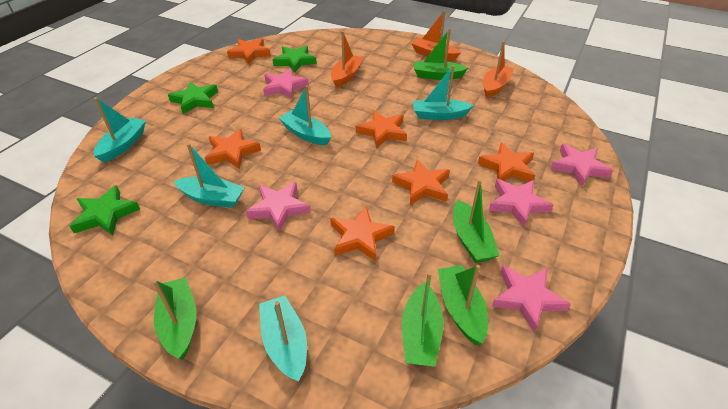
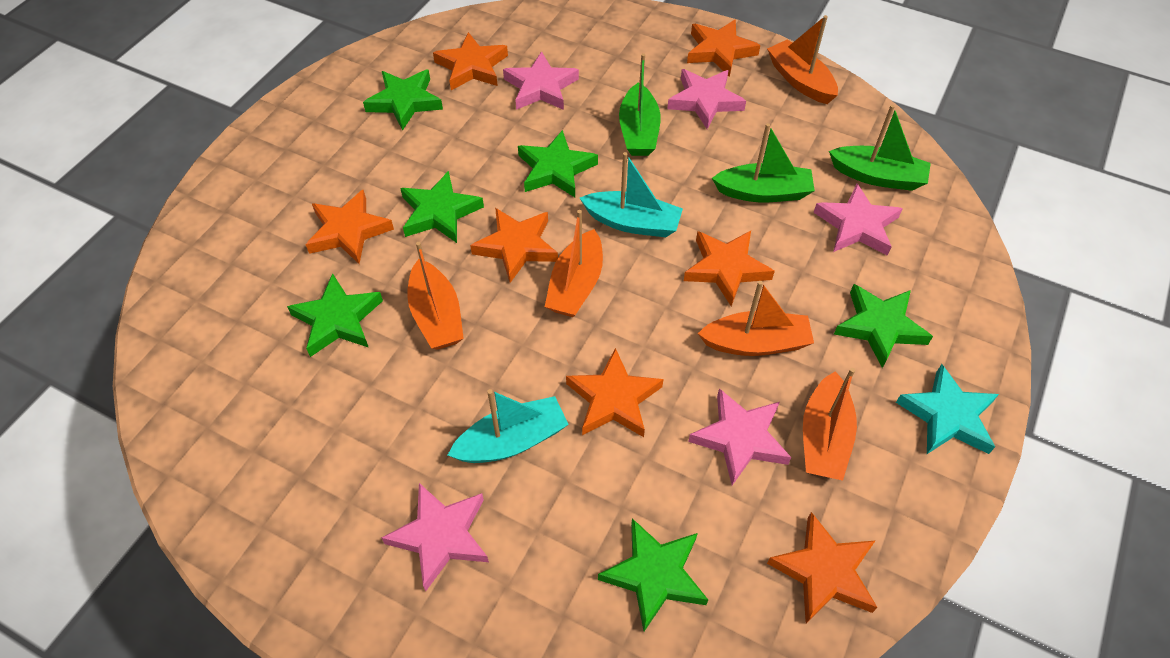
green boat: [153,277,196,360] [402,272,444,367] [414,29,468,80] [438,265,488,345] [453,180,500,263] = 5 -> [619,53,661,156] [712,123,815,202] [829,105,931,191] = 3
green star: [69,185,140,236] [168,82,218,114] [272,46,317,73] = 3 -> [287,273,383,357] [363,69,443,131] [400,171,484,243] [518,130,598,197] [598,518,708,631] [834,284,933,368] = 6
orange boat: [331,31,363,88] [411,10,461,61] [483,41,514,98] = 3 -> [407,242,464,350] [545,210,603,317] [698,281,814,356] [767,15,838,104] [803,368,857,481] = 5
orange star: [205,129,261,170] [227,38,271,65] [330,206,395,261] [356,110,407,148] [392,159,450,205] [478,142,535,182] = 6 -> [306,190,394,264] [433,32,508,90] [470,208,558,283] [566,348,663,437] [684,231,775,306] [687,19,760,77] [767,512,878,623] = 7
turquoise boat: [94,97,146,162] [174,143,245,208] [259,295,307,382] [279,86,331,145] [413,65,474,120] = 5 -> [448,389,569,463] [580,152,683,237] = 2
turquoise star: none = 0 -> [896,364,999,454] = 1

